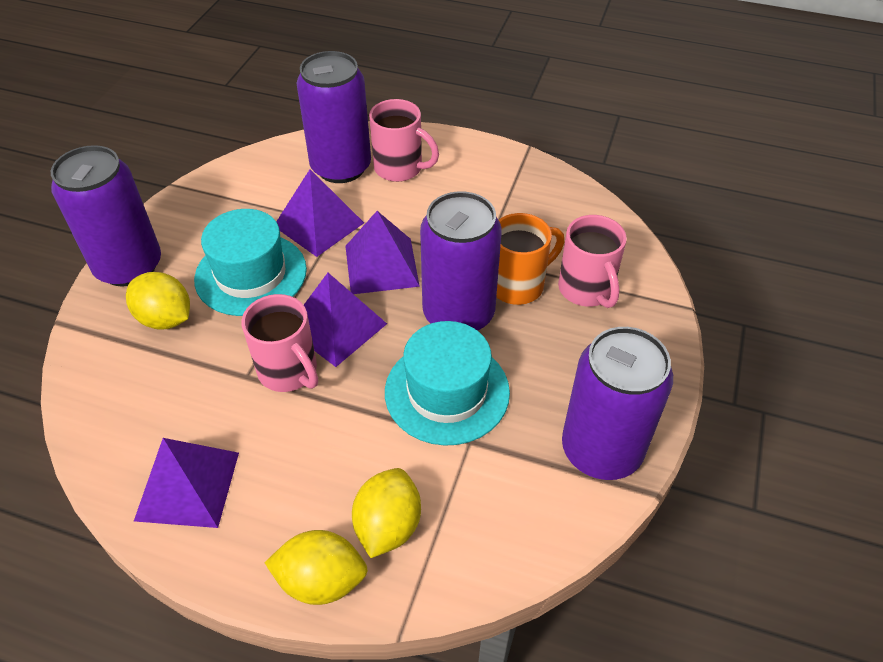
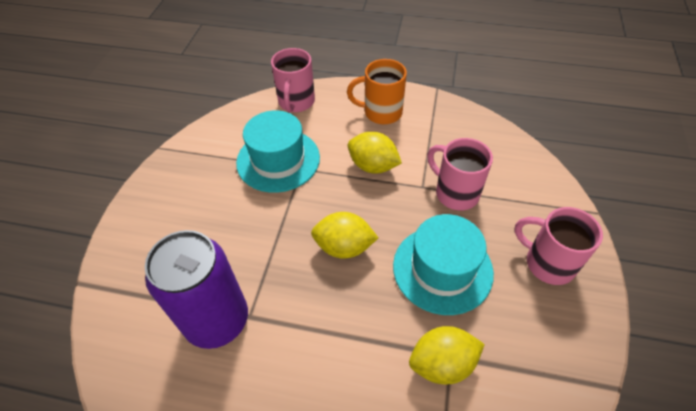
purple can: [51,145,161,287] [297,51,371,183] [420,191,502,331] [562,327,673,480] = 4 -> [145,230,248,349] = 1
purple pyramid: [134,438,239,528] [276,169,364,257] [304,273,387,367] [345,211,420,294] = 4 -> none = 0

